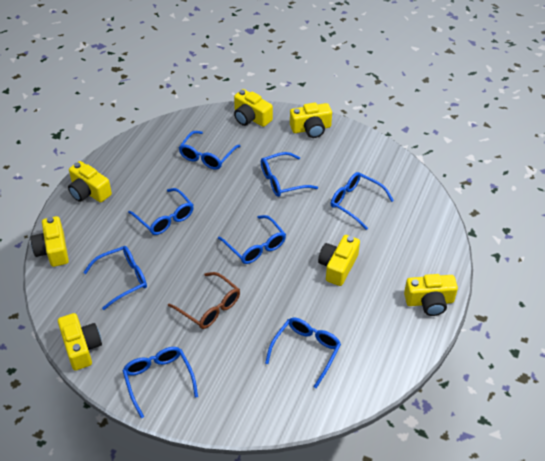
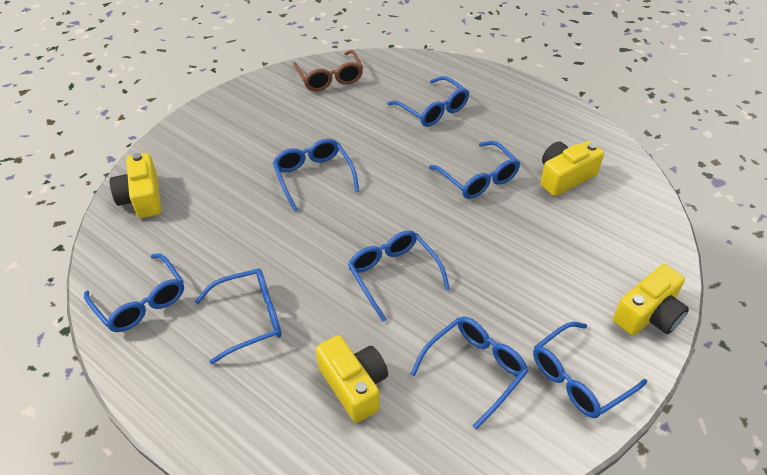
yellow camera: [30,216,69,267] [58,313,102,371] [68,161,112,203] [234,89,273,127] [290,103,332,138] [318,235,360,286] [404,274,458,316] = 7 -> [110,153,162,218] [316,335,388,423] [541,141,604,196] [613,264,689,335] = 4

